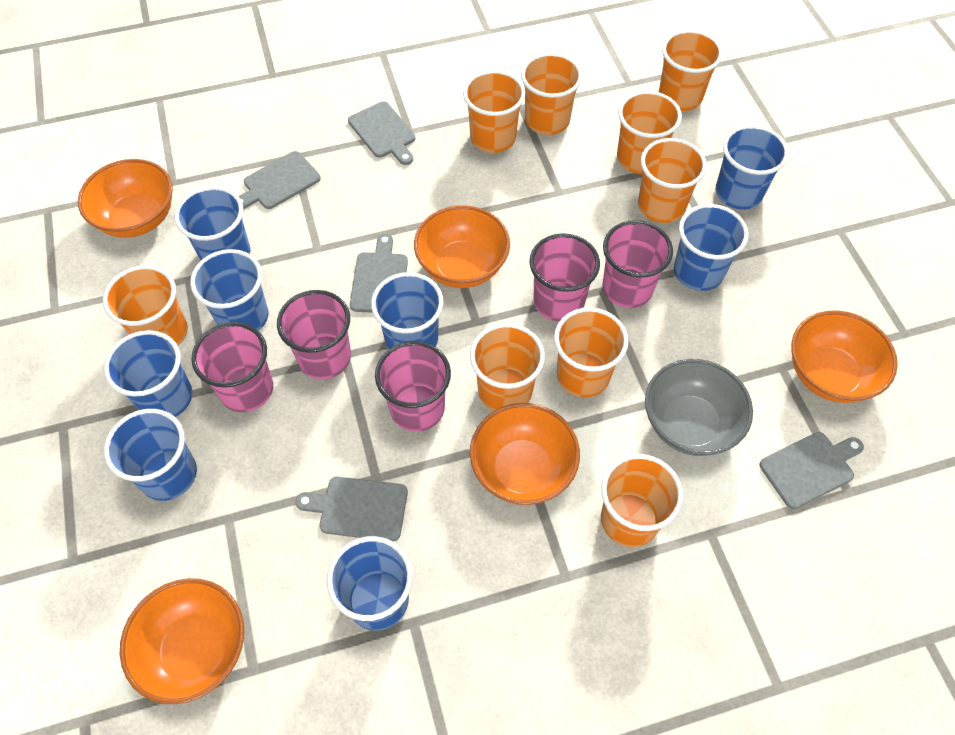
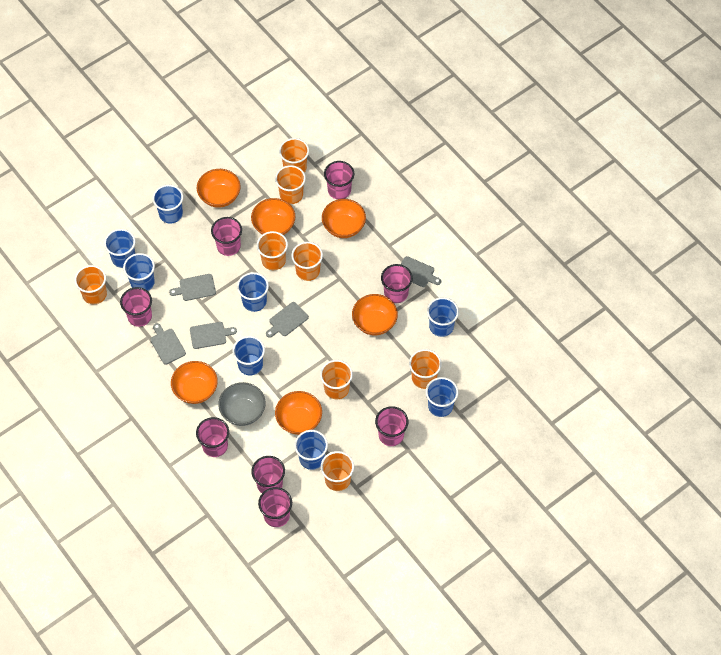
orange bowl: [78,159,173,238] [120,578,244,704] [414,205,510,288] [470,403,580,505] [791,310,898,403] = 5 -> [171,361,218,404] [197,169,240,208] [251,198,295,235] [275,391,322,435] [322,199,366,238] [352,294,398,336] = 6
orange cup: [103,265,188,346] [463,70,525,153] [470,323,545,411] [521,53,582,135] [554,307,629,397] [601,454,683,547] [617,91,682,174] [638,138,707,223] [659,30,723,111] = 9 -> [74,265,107,304] [257,231,288,270] [275,165,306,204] [279,138,309,172] [291,242,323,281] [320,360,353,399] [321,451,354,491] [409,349,442,389] = 8
pink cup: [191,322,273,412] [277,290,351,379] [375,341,451,432] [529,233,600,321] [602,220,673,308] = 5 -> [120,287,152,327] [196,417,229,457] [211,217,242,256] [251,456,285,493] [258,487,292,527] [324,161,354,199] [375,406,408,446] [381,264,413,303] = 8

